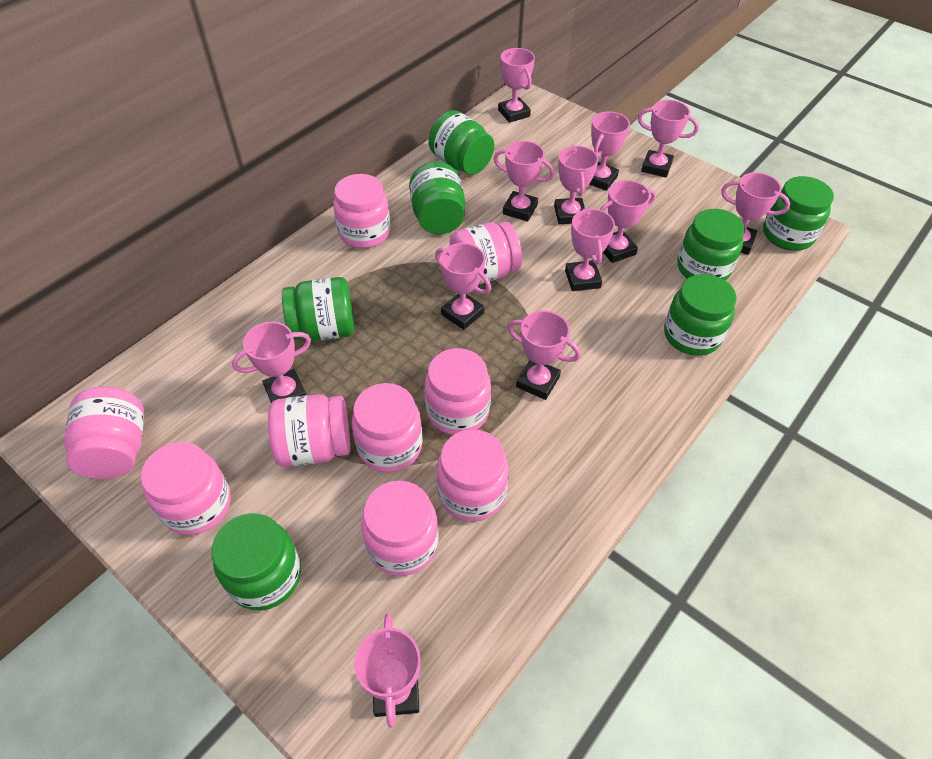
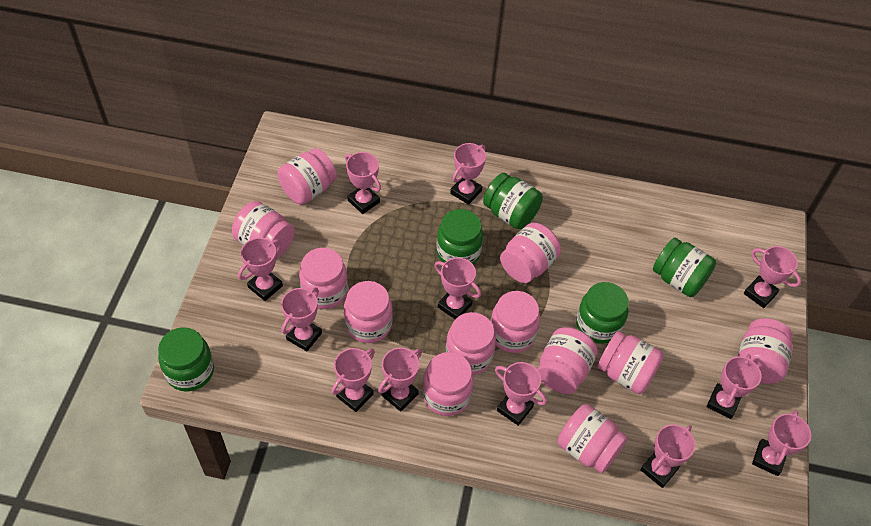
green jar: [211,513,301,610] [282,277,354,341] [409,162,465,234] [429,110,494,175] [664,274,737,356] [677,209,745,281] [763,176,834,251] = 7 -> [158,327,214,392] [436,209,483,264] [483,173,543,229] [576,282,629,344] [653,238,716,297] = 5
pink jar: [64,387,144,479] [141,442,231,535] [268,394,350,467] [333,174,390,248] [352,383,423,472] [361,481,439,576] [425,348,491,435] [436,429,509,522] [450,222,522,284] = 9 -> [232,201,295,258] [277,148,337,205] [299,248,348,309] [344,281,393,343] [422,352,474,416] [446,312,496,375] [491,291,540,353] [500,223,561,283] [537,327,598,394] [557,404,628,473] [598,331,664,394] [738,318,793,384] = 12

